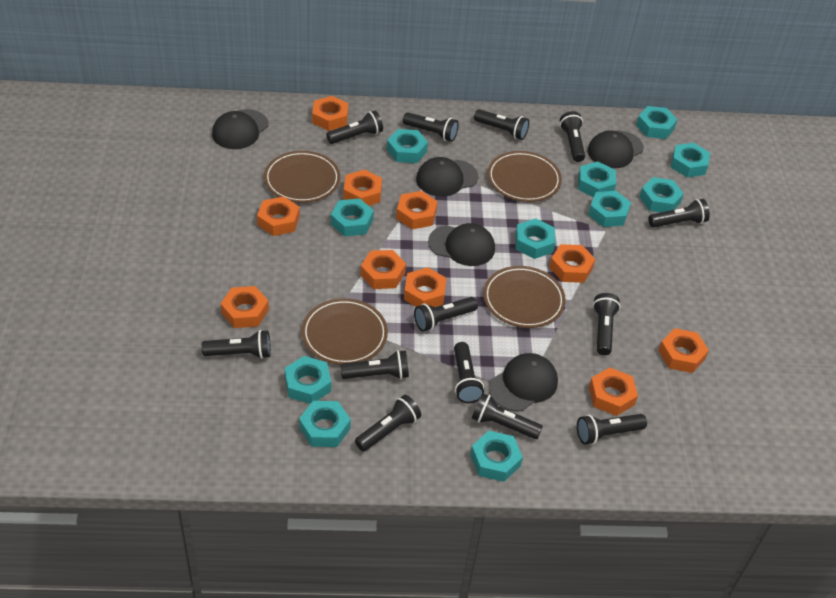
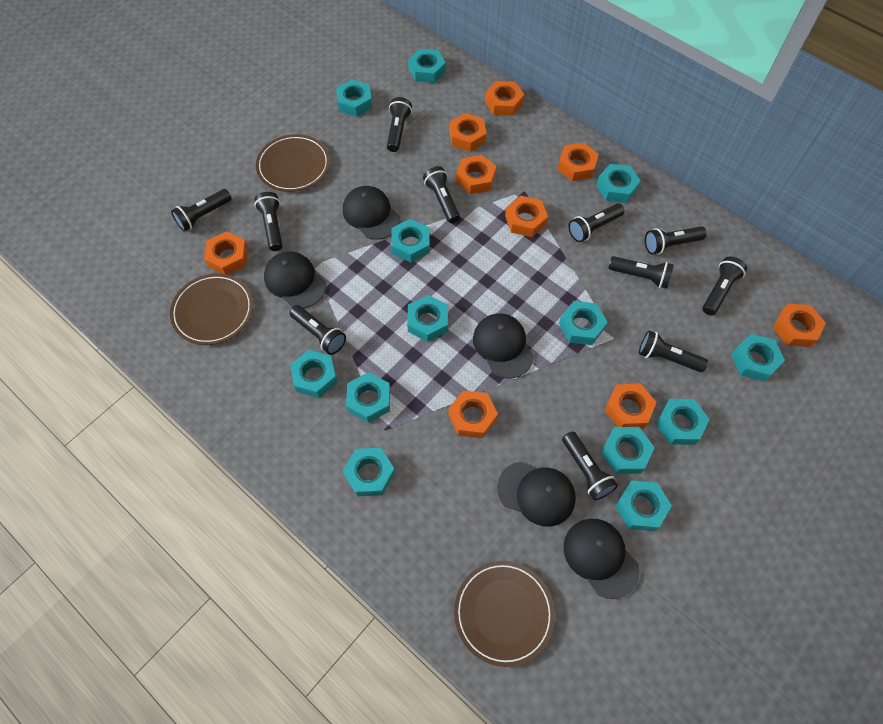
black flashlight: [202,330,271,359] [326,110,383,144] [340,350,409,379] [355,395,421,452] [403,112,459,142] [414,297,478,332] [454,342,484,403] [472,393,543,439] [474,109,529,140] [560,111,585,162] [577,414,647,445] [593,293,621,355] [648,199,710,228] = 13 -> [171,189,232,232] [254,192,282,251] [289,305,346,355] [387,97,412,152] [423,166,460,223] [562,431,618,500] [568,203,624,242] [608,256,674,289] [639,330,708,372] [645,226,707,255] [703,257,747,316] = 11
brown plate: [264,151,340,203] [302,298,388,365] [483,266,566,328] [487,151,562,202] = 4 -> [170,274,253,345] [256,134,330,192] [454,561,555,667] = 3
orange nut: [221,286,269,328] [257,196,300,236] [312,96,348,131] [343,170,382,206] [360,250,406,289] [396,191,438,229] [404,267,446,307] [549,244,595,283] [589,367,638,416] [658,328,709,373] = 10 -> [204,231,248,275] [448,391,498,438] [449,113,487,152] [456,155,496,194] [485,81,524,116] [505,196,548,237] [557,142,599,181] [604,383,657,429] [773,304,826,347] = 9
turquoise nut: [285,356,331,404] [299,401,351,447] [331,198,374,237] [387,129,428,163] [470,431,523,482] [515,218,555,259] [578,162,616,197] [588,191,631,227] [636,106,678,139] [640,177,684,212] [671,143,710,177] = 11 -> [290,350,337,398] [336,79,373,117] [343,448,395,497] [346,372,390,423] [391,219,430,262] [407,295,448,342] [408,49,446,83] [559,301,607,345] [596,164,641,203] [601,427,655,474] [615,480,672,531] [656,399,710,445] [731,334,785,381] = 13

